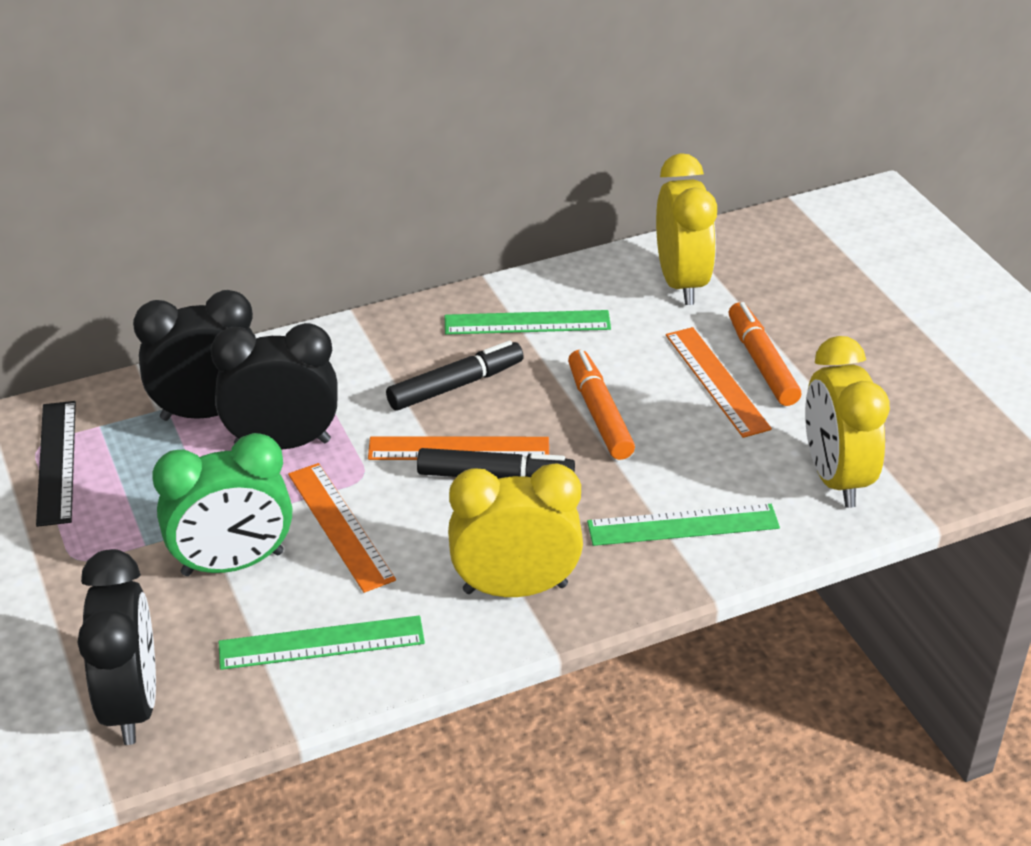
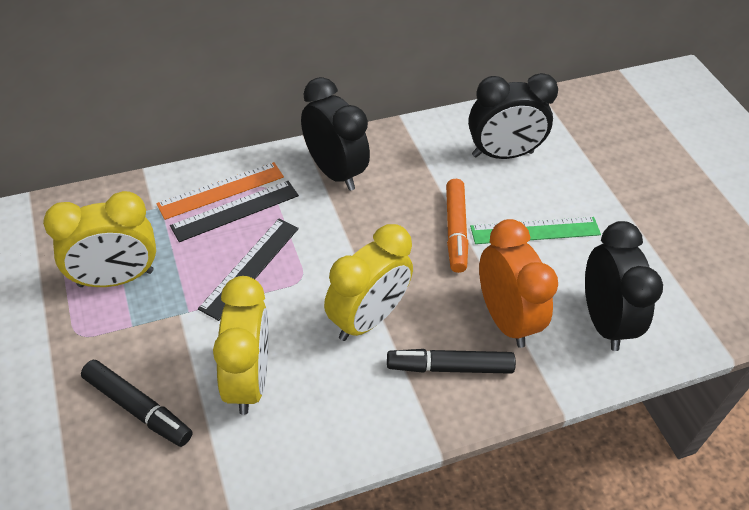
black ruler: [36,401,76,527] = 1 -> [170,181,299,242] [198,219,299,321] = 2
green clock: [152,433,292,576] = 1 -> none = 0
green ruler: [218,616,425,670] [444,310,611,335] [587,504,780,546] = 3 -> [470,217,601,244] = 1
orange clock: none = 0 -> [479,219,558,348] = 1
orange marker: [568,350,635,460] [729,302,801,406] = 2 -> [446,179,468,273] = 1
orange ruler: [288,463,396,593] [368,436,549,460] [666,327,772,438] = 3 -> [156,162,284,220] = 1

